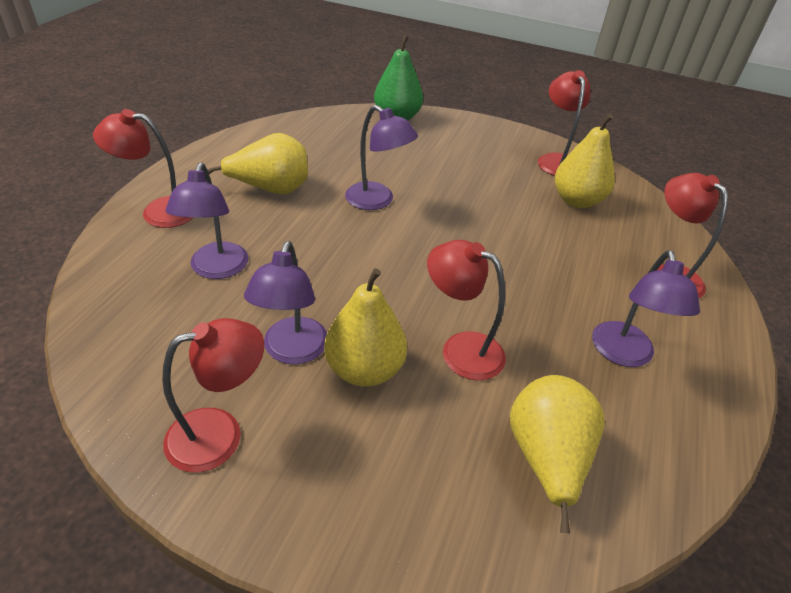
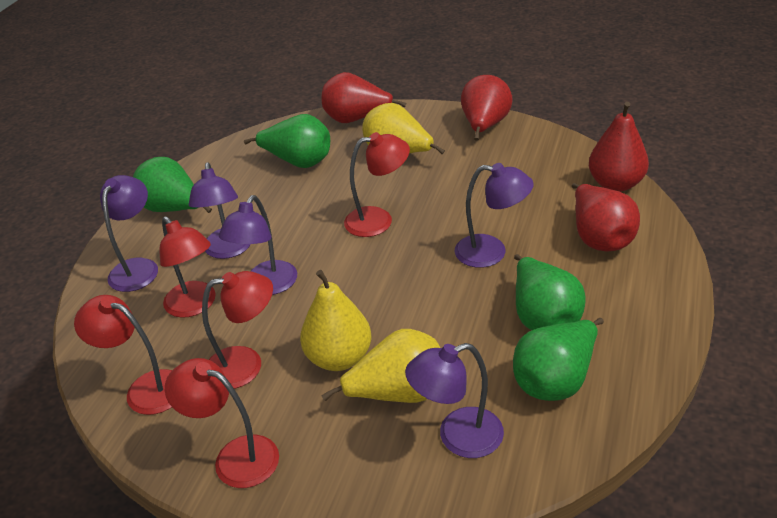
green pear: [374,35,423,121] = 1 -> [133,157,212,213] [244,114,330,168] [513,318,604,401] [514,254,586,330] = 4
purple lamp: [166,162,248,279] [244,241,327,364] [345,105,418,210] [592,250,700,367] = 4 -> [100,175,158,292] [189,162,250,259] [219,195,297,295] [405,343,504,458] [455,163,534,268] = 5
red pear: none = 0 -> [321,72,406,123] [461,75,513,141] [572,183,640,251] [589,102,649,192] = 4
yellow pear: [207,133,308,194] [324,268,407,387] [510,375,605,534] [555,114,615,208] = 4 -> [300,270,371,371] [322,329,440,403] [362,103,445,154] = 3

